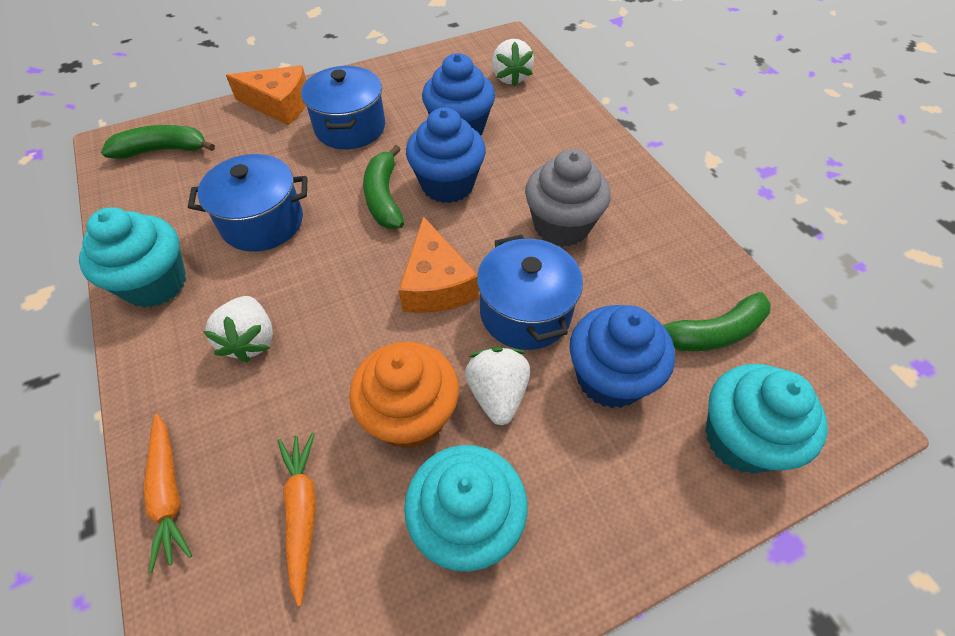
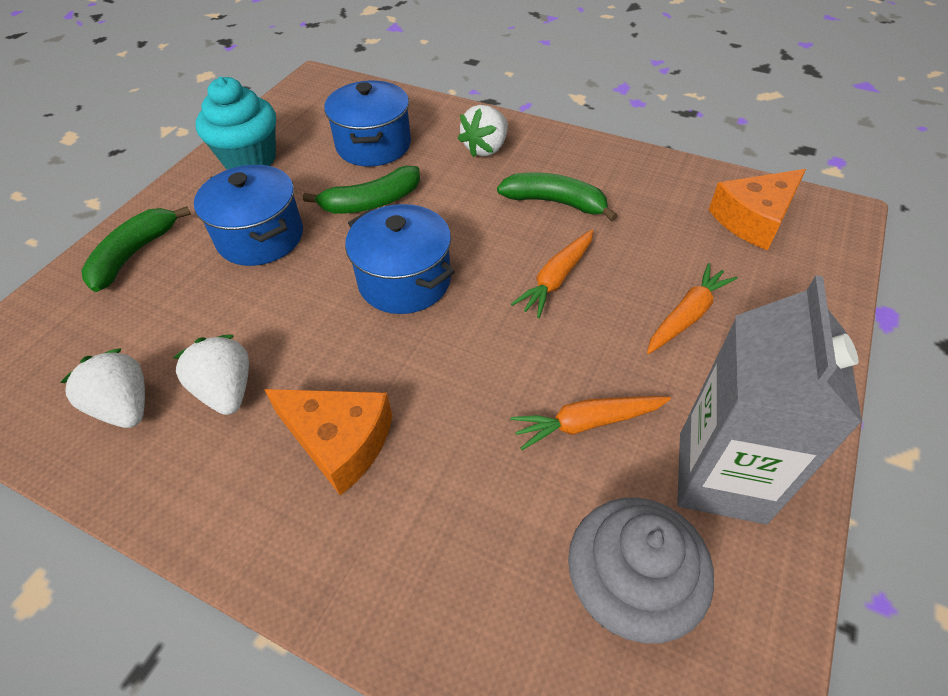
blue cupcake: [406,108,486,203] [422,53,495,135] [569,305,675,408] = 3 -> none = 0
grey carton: none = 0 -> [677,275,862,524] = 1
orange carrot: [143,413,192,573] [277,432,316,607] = 2 -> [511,230,593,318] [511,396,671,450] [647,263,737,354] = 3
orange cupcake: [349,342,459,449] = 1 -> none = 0
turquoise cupcake: [79,207,186,308] [404,445,528,572] [705,364,828,474] = 3 -> [196,77,276,170] = 1

